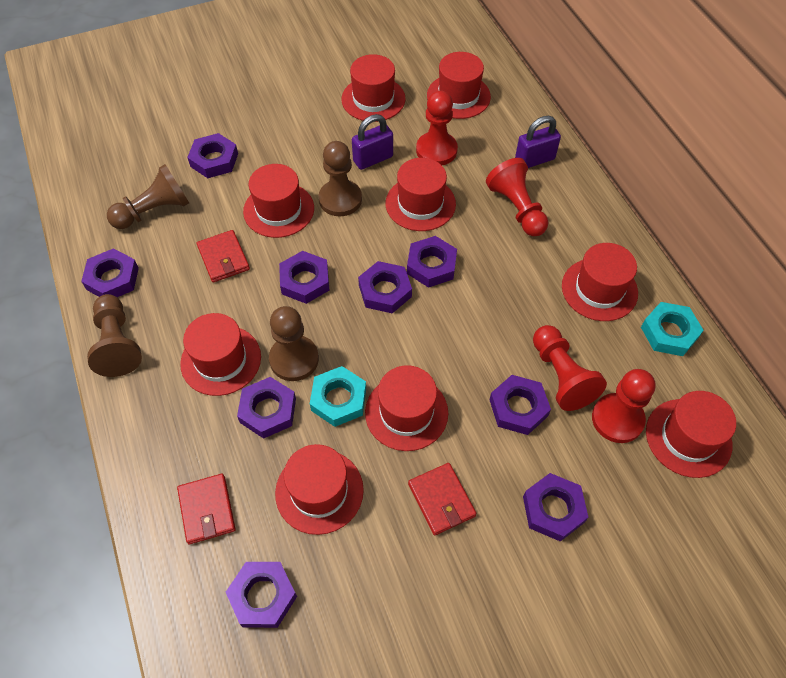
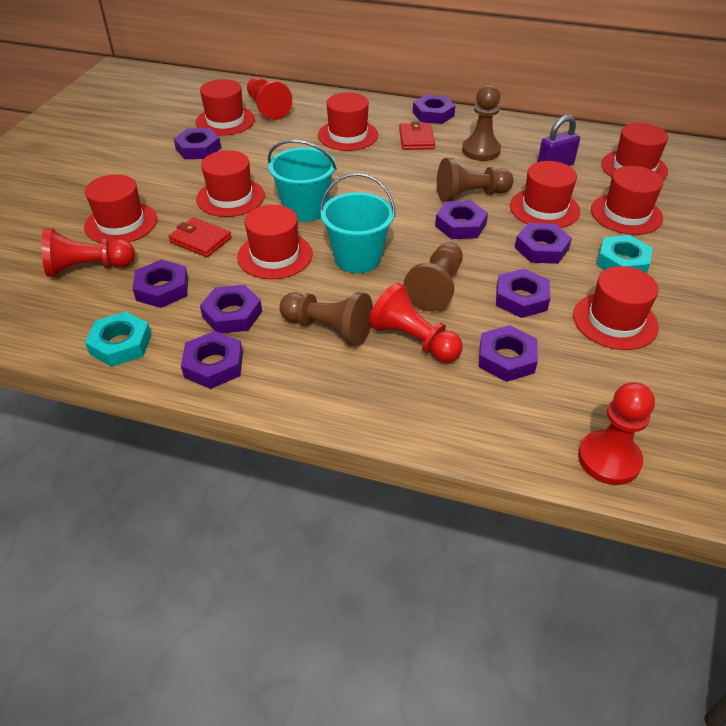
purple padlock: [352,114,393,170] [515,116,561,168] = 2 -> [537,115,580,166] = 1
red wallet: [177,474,236,544] [197,230,250,282] [408,463,476,535] = 3 -> [168,217,232,257] [399,121,435,150] = 2
turquoise bucket: none = 0 -> [268,140,337,222] [320,173,396,273] = 2

